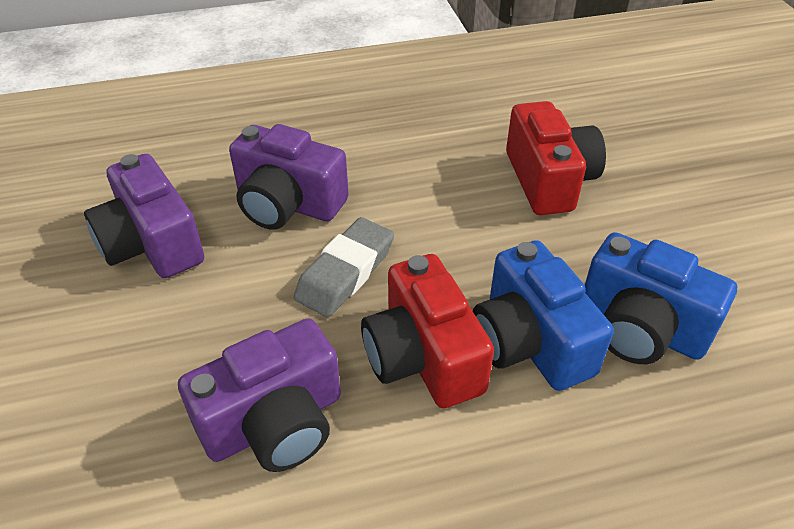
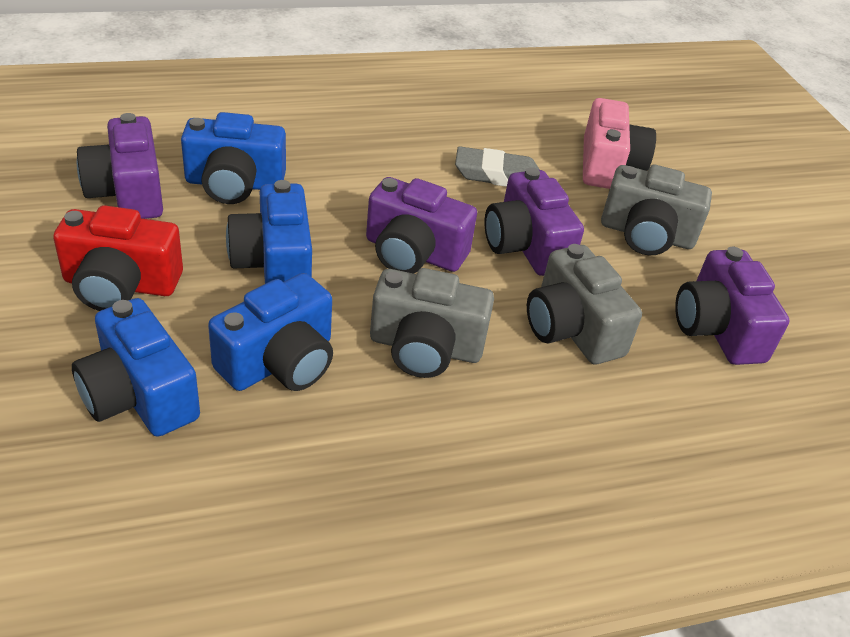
blue camera: [473,240,614,391] [585,232,737,364] = 2 -> [72,298,200,437] [181,112,286,204] [208,273,333,391] [226,180,312,284] = 4
grey camera: none = 0 -> [370,268,494,378] [527,244,642,364] [601,165,712,255] = 3
pink camera: none = 0 -> [583,98,656,189] = 1
purple camera: [84,154,204,278] [178,318,341,472] [229,124,349,230] = 3 -> [77,113,163,219] [366,177,477,274] [485,167,584,276] [675,247,790,365] = 4
red camera: [361,254,494,408] [506,101,606,215] = 2 -> [53,205,183,311] = 1

